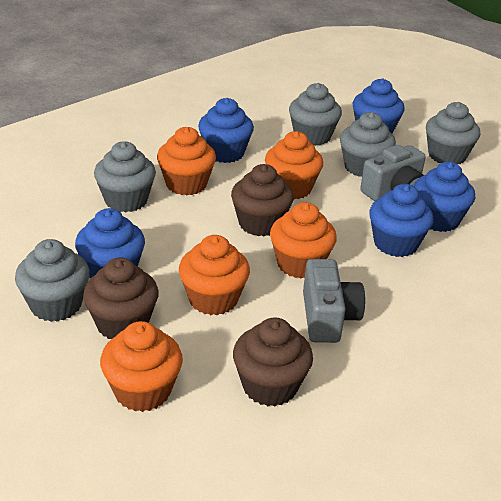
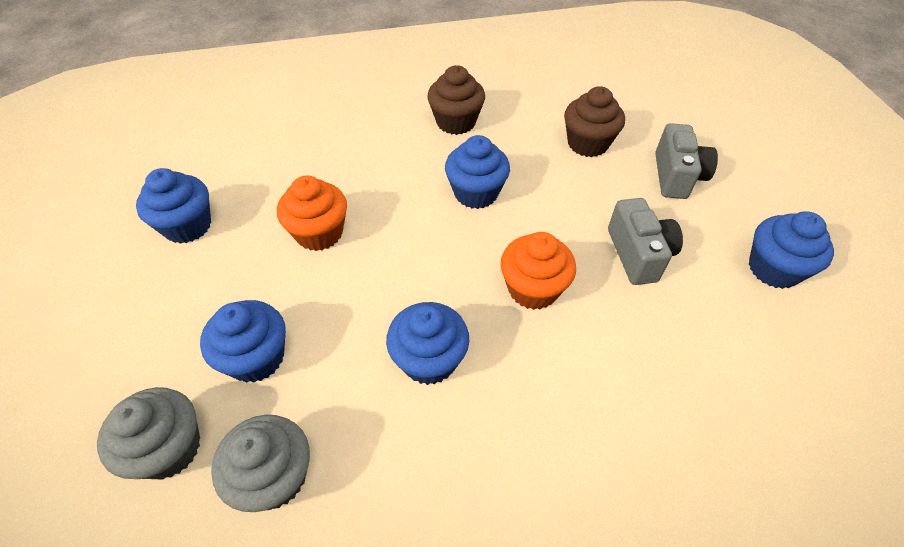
brown cupcake: [83,258,159,339] [231,164,294,236] [233,317,313,406] = 3 -> [427,65,485,135] [564,86,625,157] = 2
grey cupcake: [15,239,90,322] [94,141,156,212] [289,83,342,146] [340,112,396,177] [426,102,480,164] = 5 -> [97,387,200,479] [211,415,310,512] = 2
orange cupcake: [100,321,183,412] [157,127,216,196] [179,235,250,315] [265,131,323,199] [270,202,337,279] = 5 -> [277,175,347,251] [500,232,576,310] = 2

